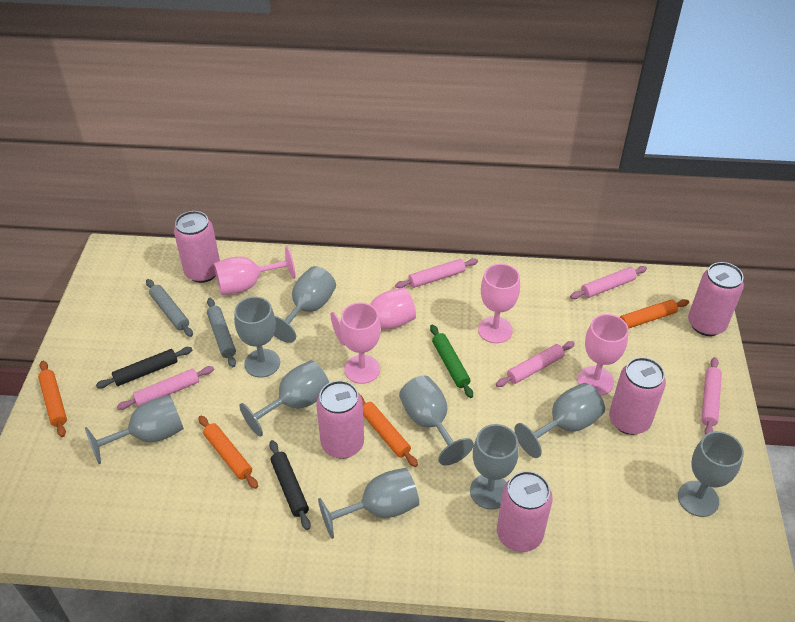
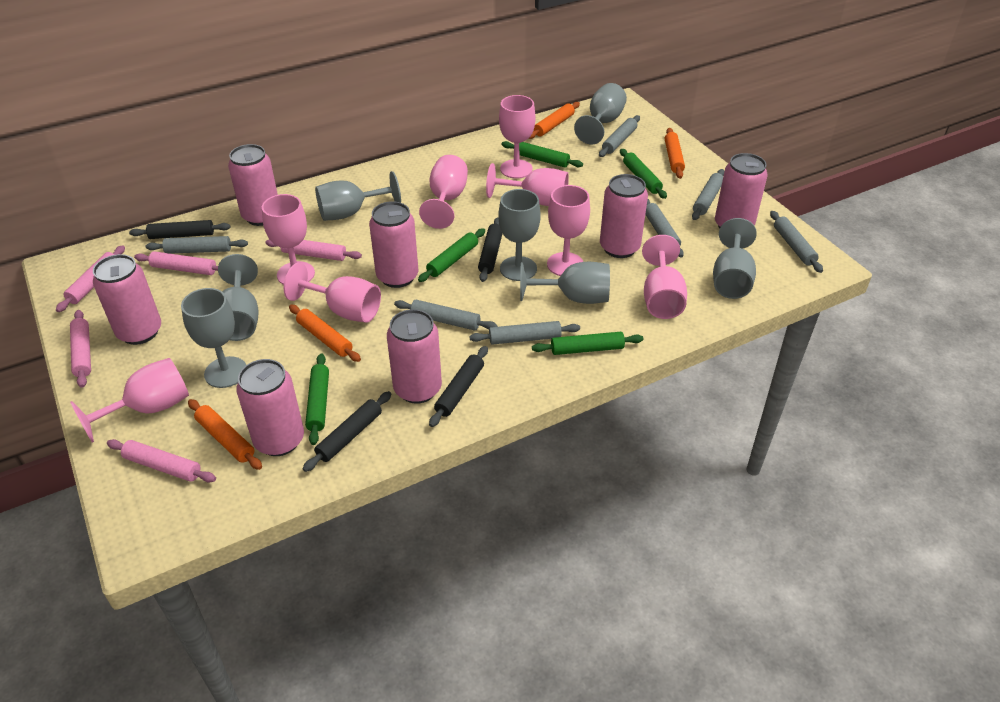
black rolling pin: [96,347,192,388] [269,440,311,530] = 2 -> [129,220,231,239] [303,391,391,472] [429,346,488,427] [478,217,503,282] = 4
green rolling pin: [430,324,473,398] = 1 -> [305,353,329,445] [418,228,485,282] [501,141,583,167] [532,332,643,355] [620,149,667,199] = 5
grey goblet: [85,395,184,464] [234,296,280,378] [239,360,329,437] [274,266,336,343] [318,468,419,539] [399,375,474,466] [470,424,519,509] [514,383,605,458] [678,431,744,517] = 9 -> [181,288,246,388] [218,254,259,341] [315,171,401,221] [498,189,541,281] [520,262,610,304] [574,83,627,144] [713,218,757,299] = 7
grey rolling pin: [146,279,193,337] [207,298,236,367] = 2 -> [146,236,248,254] [394,300,497,331] [470,321,580,345] [599,115,640,157] [645,199,684,258] [692,169,724,220] [770,211,823,273] = 7
pink can: [174,211,220,283] [316,380,364,459] [497,471,553,552] [609,357,666,435] [688,262,744,336] = 5 -> [93,254,161,345] [228,144,278,226] [236,359,304,456] [369,201,418,288] [387,309,442,404] [600,174,648,258] [715,153,768,229] = 7
pink goblet: [214,246,296,295] [331,287,416,345] [340,302,381,384] [478,264,520,343] [577,314,629,395] = 5 -> [70,358,189,443] [262,194,315,285] [284,263,381,323] [419,155,468,229] [486,163,569,206] [499,95,535,179] [547,185,590,276] [642,235,687,319] = 8

